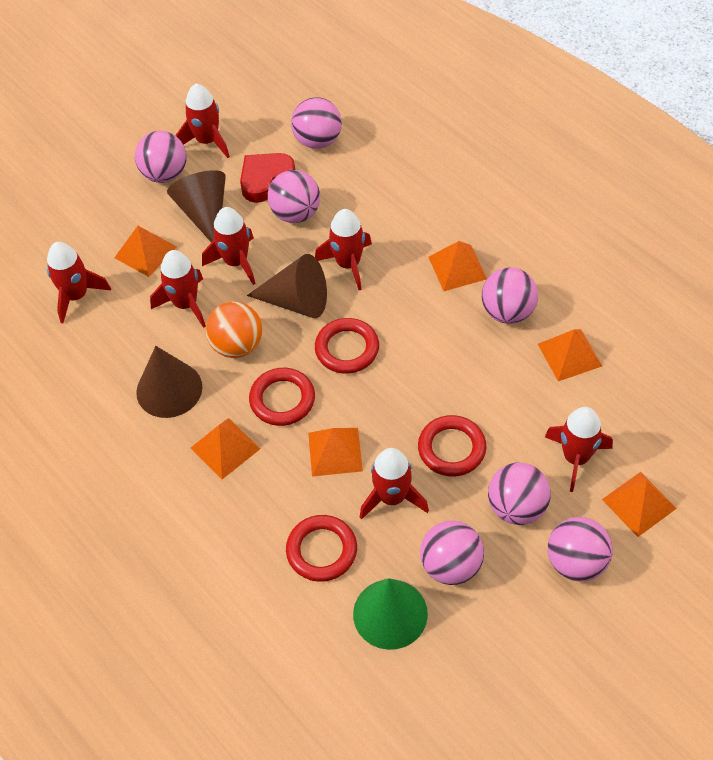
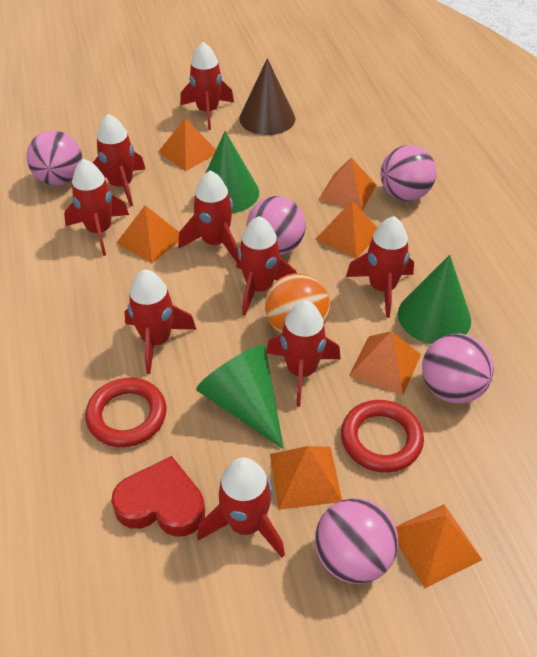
brown cone: [136,346,202,418] [167,170,226,243] [247,254,327,318] = 3 -> [239,58,295,135] = 1
green cone: [353,578,428,650] = 1 -> [196,345,284,449] [206,131,259,213] [398,255,471,344] = 3
orange pyramid: [114,226,177,277] [191,418,260,479] [308,428,363,477] [429,241,487,291] [538,329,602,381] [602,472,677,537] = 6 -> [116,205,179,263] [158,118,216,171] [270,446,342,510] [315,201,377,259] [318,158,376,211] [349,331,421,395] [396,504,482,588] = 7
pink ball: [135,131,187,183] [268,170,320,223] [291,97,342,149] [420,521,484,585] [482,267,538,324] [488,462,551,525] [548,517,613,582] = 7 -> [26,130,82,186] [247,196,306,255] [315,498,398,584] [381,145,437,201] [422,333,494,403] = 5
red ring: [249,368,315,426] [286,515,357,582] [315,318,379,374] [418,415,486,477] = 4 -> [85,378,167,447] [341,400,424,473] = 2
red rocket: [47,242,111,323] [150,250,206,328] [176,84,230,158] [202,207,256,285] [315,209,372,290] [360,448,429,520] [545,407,613,492] = 7 -> [64,159,129,256] [93,114,145,207] [124,269,196,374] [178,171,238,261] [180,42,234,130] [197,457,285,557] [236,216,297,316] [266,301,340,407] [346,216,414,318] = 9

